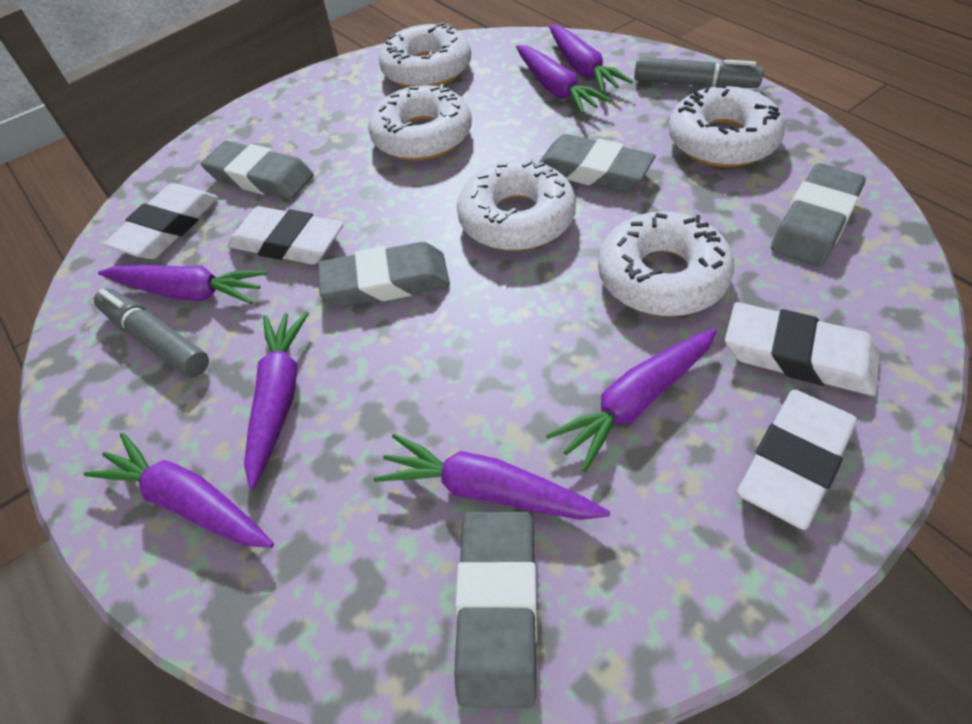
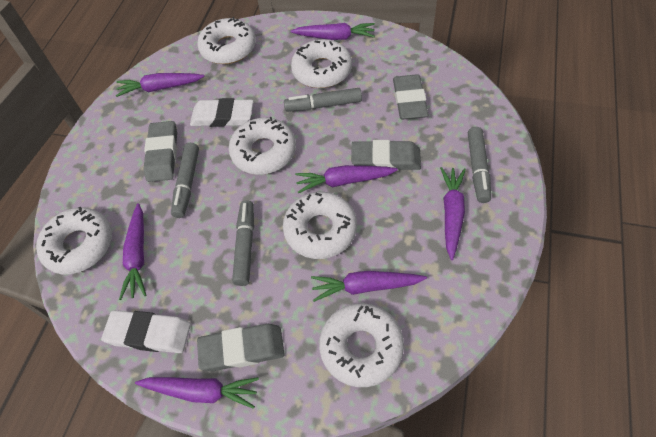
grey eraser: [201,141,314,200] [318,242,450,307] [454,512,537,708] [539,134,656,192] [771,163,866,266] = 5 -> [144,121,177,182] [197,324,285,371] [351,140,421,171] [393,74,429,119] = 4
grey marker: [94,288,209,378] [634,57,764,88] = 2 -> [171,143,199,218] [232,200,254,286] [284,88,362,112] [468,127,491,203] = 4
white donut: [368,84,472,161] [379,22,471,88] [457,157,576,251] [598,211,734,317] [668,84,785,167] = 5 -> [36,207,112,274] [197,17,256,64] [229,117,296,175] [283,192,357,259] [291,39,352,88] [319,303,404,387] = 6
white eraser: [103,183,218,259] [228,206,344,265] [725,302,880,396] [737,390,857,530] = 4 -> [101,310,191,353] [190,98,253,127] = 2

